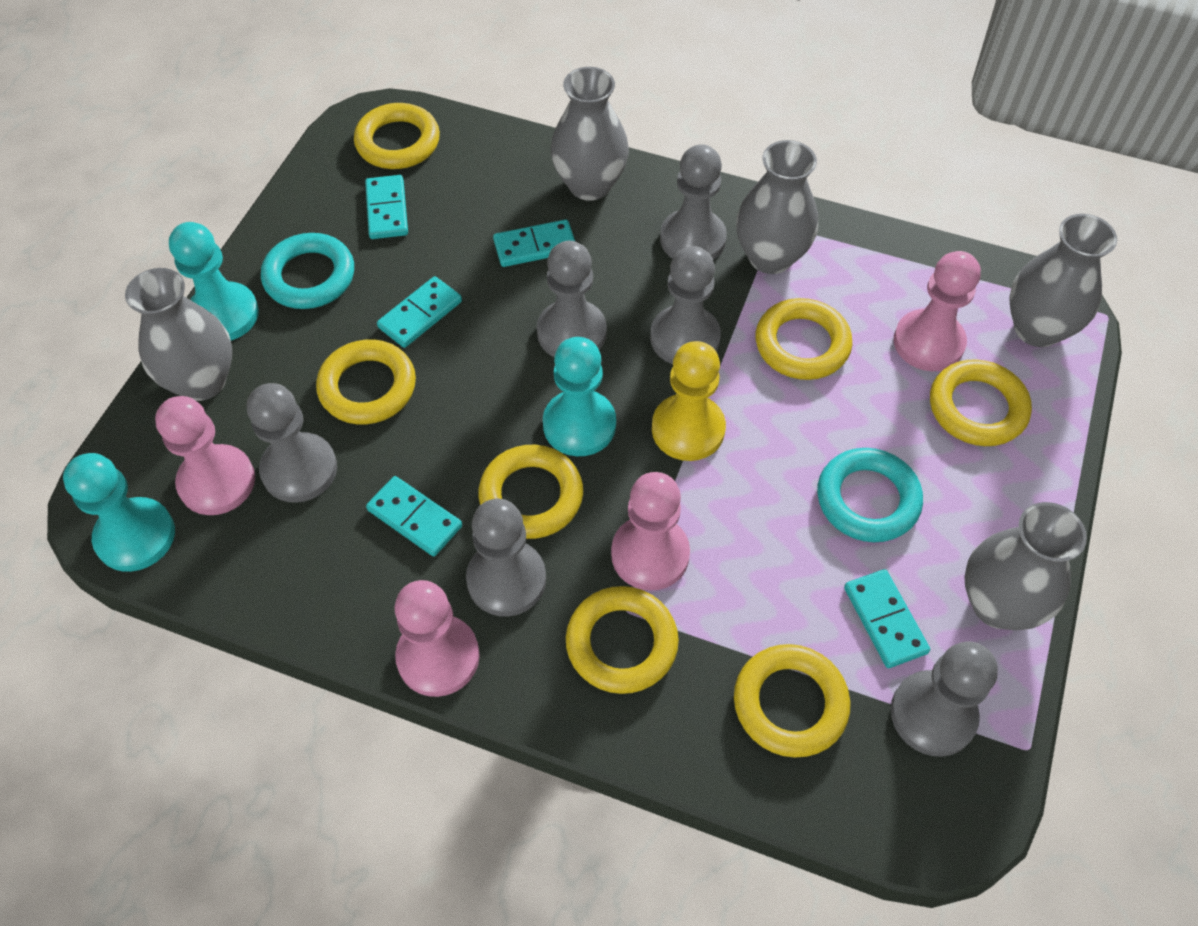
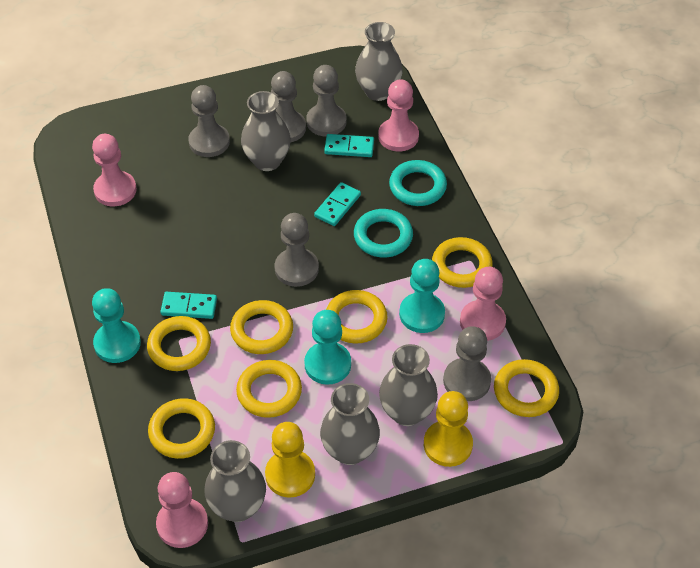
grey pawn: [247,383,337,503] [466,499,546,617] [537,241,607,357] [650,246,721,364] [660,144,727,260] [891,642,998,757] = 6 -> [188,85,230,157] [271,71,306,142] [275,213,319,287] [306,65,347,136] [443,326,491,401] = 5
turquoise domino: [365,175,408,239] [366,476,462,557] [377,276,462,348] [493,219,575,267] [844,569,930,668] = 5 -> [160,292,217,319] [314,182,361,226] [324,134,374,157] = 3
yellow pawn: [652,341,726,461] = 1 -> [265,422,315,498] [424,391,473,467] = 2

